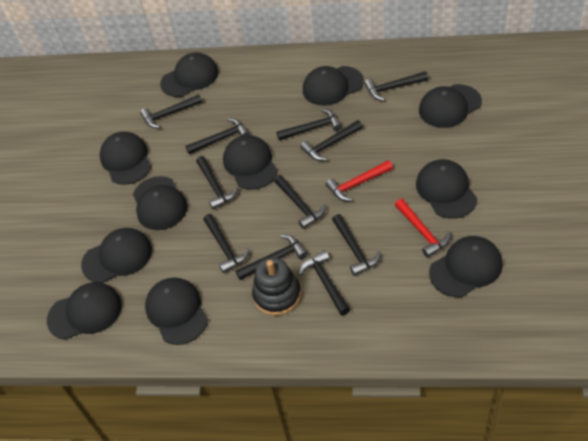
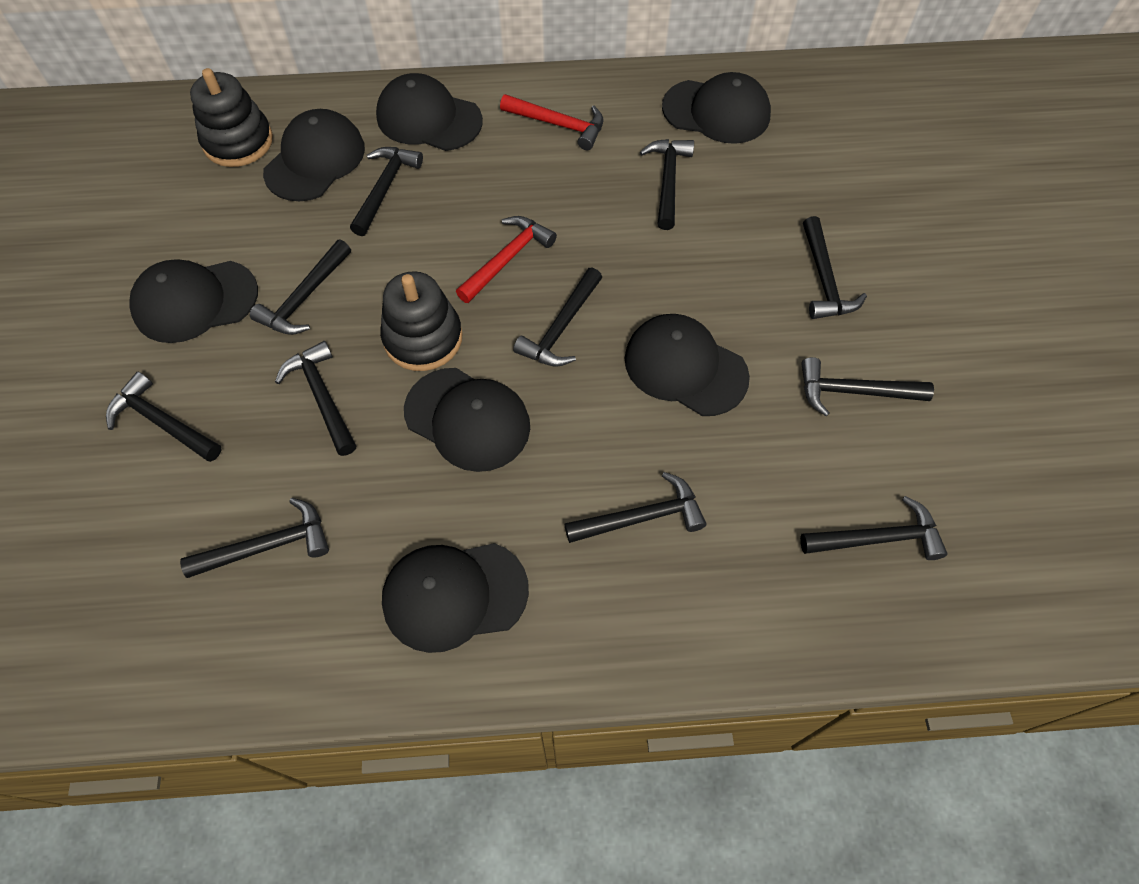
black cap: [47,282,122,340] [81,228,152,283] [100,132,151,185] [133,176,187,230] [145,277,208,345] [160,53,219,97] [223,135,278,190] [303,66,364,106] [416,159,478,219] [419,84,482,128] [429,236,503,297] = 11 -> [130,260,258,343] [263,109,365,201] [376,73,483,151] [382,543,529,653] [404,368,530,472] [625,314,750,416] [662,72,771,144] = 7
black stacking toy: [252,257,301,316] = 1 -> [190,68,273,167] [380,271,463,371] = 2

